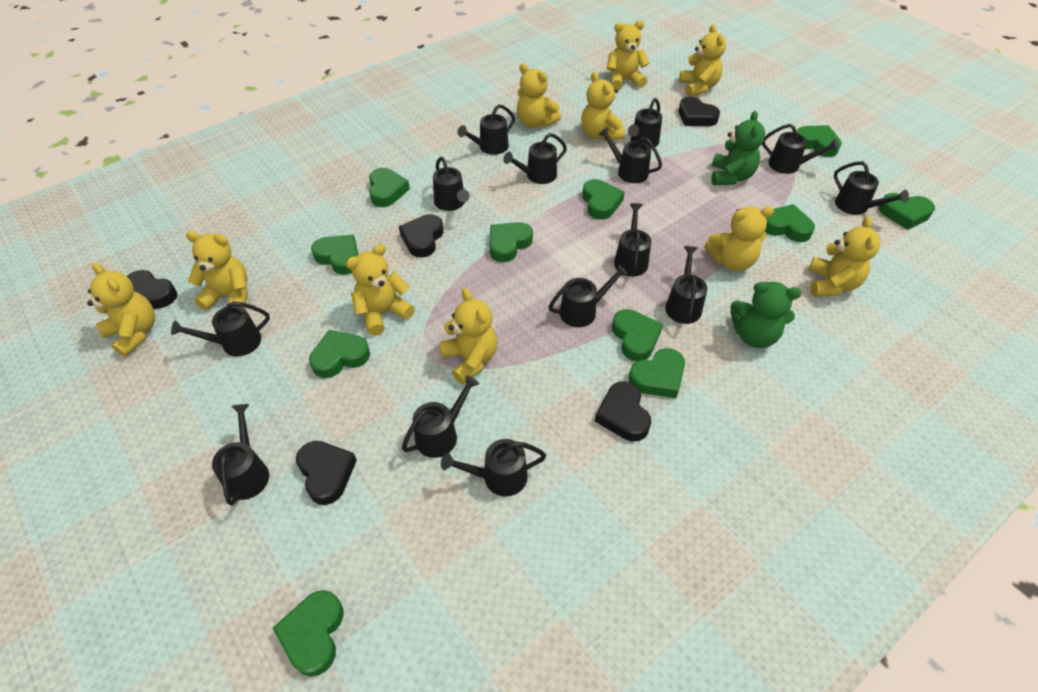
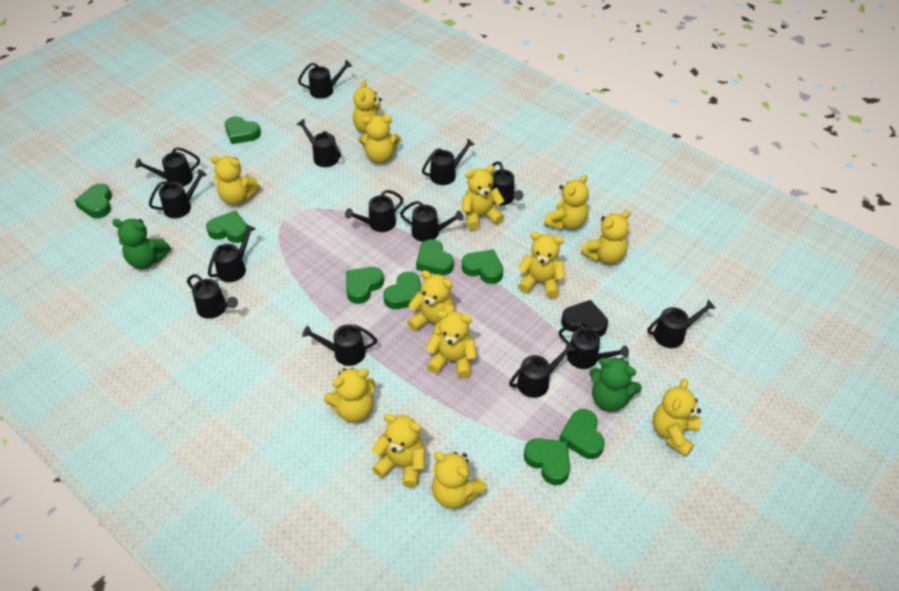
black heart: [127,270,177,309] [296,441,357,505] [399,214,444,258] [595,381,651,441] [678,97,720,126] = 5 -> [561,300,608,337] = 1
green heart: [273,590,343,677] [309,330,370,378] [311,235,358,275] [369,168,410,207] [490,222,533,262] [582,179,625,220] [612,309,663,361] [629,348,685,398] [765,204,815,242] [797,125,842,157] [878,193,935,230] = 11 -> [74,184,112,218] [206,211,247,243] [225,116,261,144] [346,267,384,304] [383,272,421,309] [416,239,454,276] [462,249,503,284] [524,438,570,485] [559,409,605,459] = 9
yellow teddy bear: [87,263,155,357] [186,231,247,311] [346,244,415,336] [439,288,497,384] [517,64,561,128] [581,72,625,141] [607,20,650,90] [679,24,726,97] [704,207,774,271] [809,216,880,297] = 10 -> [210,155,260,205] [323,368,375,423] [353,80,387,134] [358,115,400,164] [372,414,425,488] [407,270,454,334] [426,310,477,379] [431,452,487,509] [462,165,505,230] [518,232,565,298] [544,174,589,230] [581,210,631,264] [653,378,701,457] = 13

